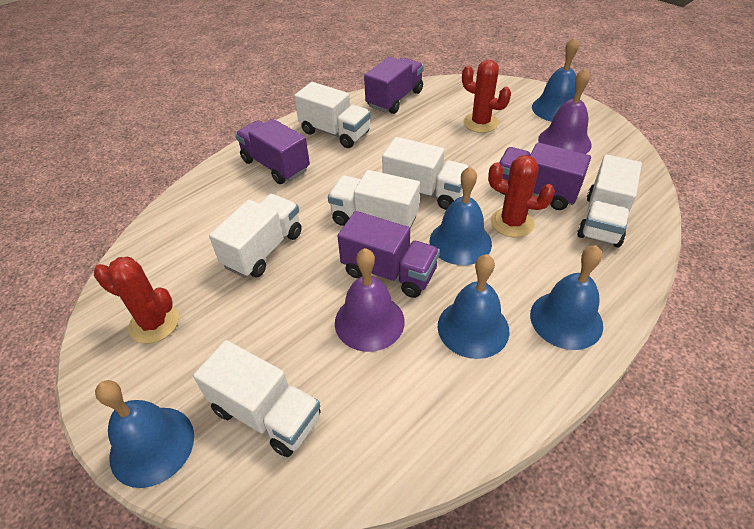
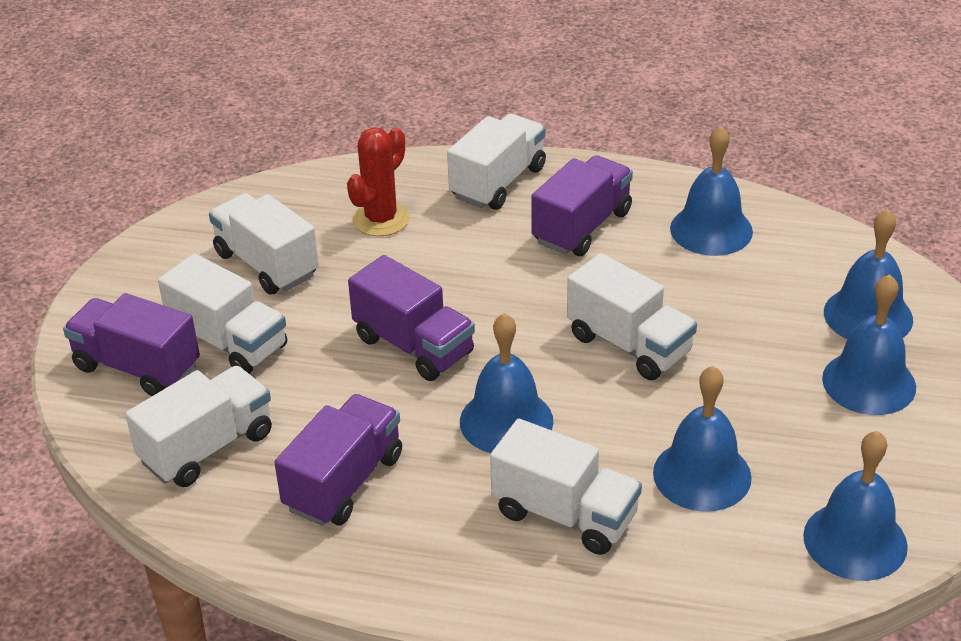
blue bell: [95,380,194,488] [430,166,492,265] [438,254,510,359] [530,245,603,350] [532,37,579,122] = 5 -> [460,313,553,453] [653,366,752,512] [670,126,753,256] [803,431,908,581] [822,274,916,415] [824,209,913,340] = 6
purple bell: [335,248,405,352] [538,68,592,154] = 2 -> none = 0
red cactus: [94,257,179,344] [462,60,511,133] [488,155,555,237] = 3 -> [347,127,410,236] = 1

